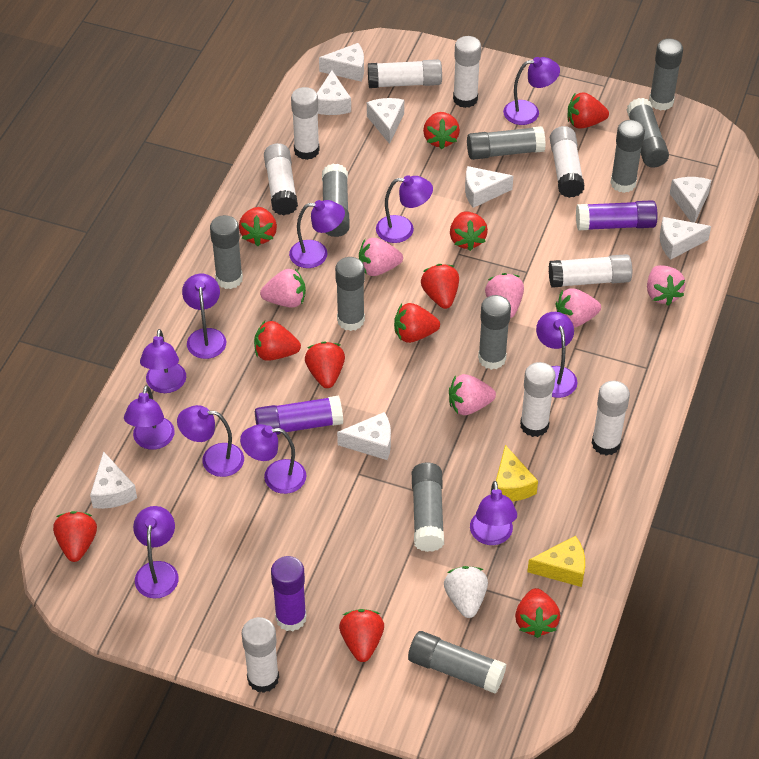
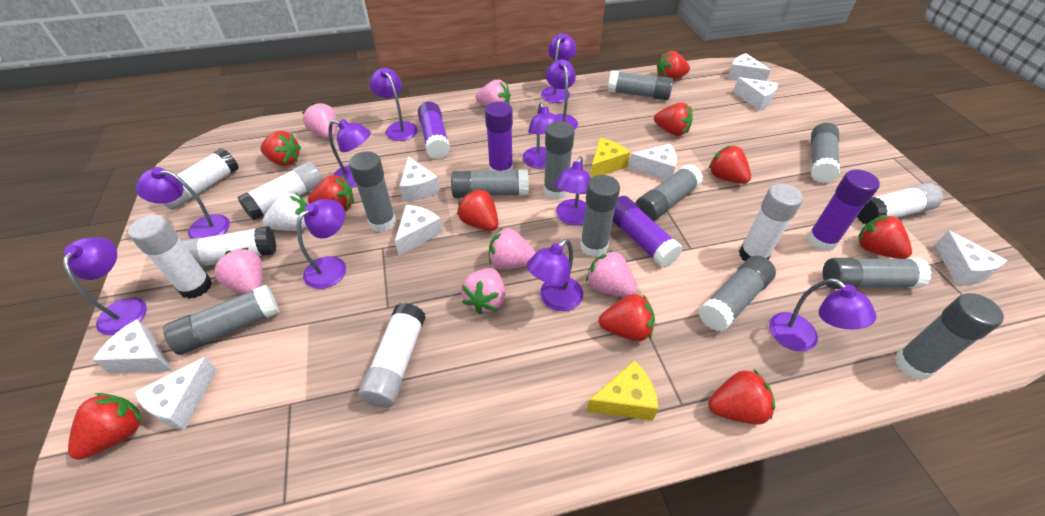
grey glue stick: [210,215,243,289] [322,164,350,237] [335,257,365,331] [408,631,506,694] [412,463,444,552] [467,126,546,160] [478,295,511,370] [610,120,645,193] [626,98,669,168] [649,38,683,111] = 10 -> [163,285,279,355] [349,151,396,232] [451,169,529,198] [544,121,575,200] [580,175,620,257] [608,71,673,100] [635,164,703,221] [698,256,776,332] [811,123,840,183] [823,258,932,289] [895,293,1004,380] = 11
purple glue stick: [255,396,343,435] [271,556,306,631] [576,200,658,231] = 3 -> [418,102,450,159] [485,101,513,171] [613,196,683,268] [807,169,880,251] = 4
red strawberry: [53,511,97,562] [239,207,277,246] [254,321,301,361] [305,342,345,388] [339,609,384,662] [394,303,440,343] [421,264,459,309] [423,112,460,149] [450,212,488,251] [515,588,560,638] [568,92,609,129] = 11 -> [68,393,142,460] [260,131,301,166] [308,175,354,211] [457,189,498,231] [598,294,655,341] [654,103,692,136] [657,51,690,80] [708,370,775,425] [709,145,751,184] [858,214,912,259] = 10
white glue stick: [241,617,279,693] [264,143,298,215] [291,87,320,160] [368,59,442,88] [453,36,481,108] [520,362,556,437] [549,254,632,288] [550,126,585,198] [592,381,630,456] = 9 -> [128,214,212,299] [162,148,239,210] [181,226,276,268] [238,162,323,220] [359,303,426,408] [739,183,803,261] [857,183,943,224] = 7

